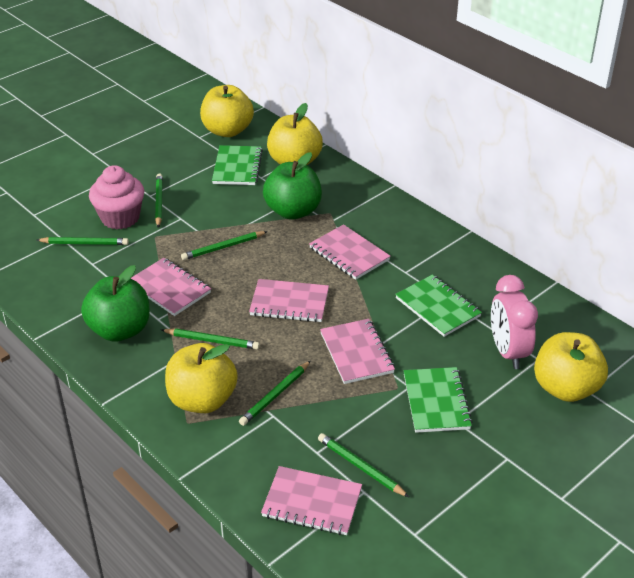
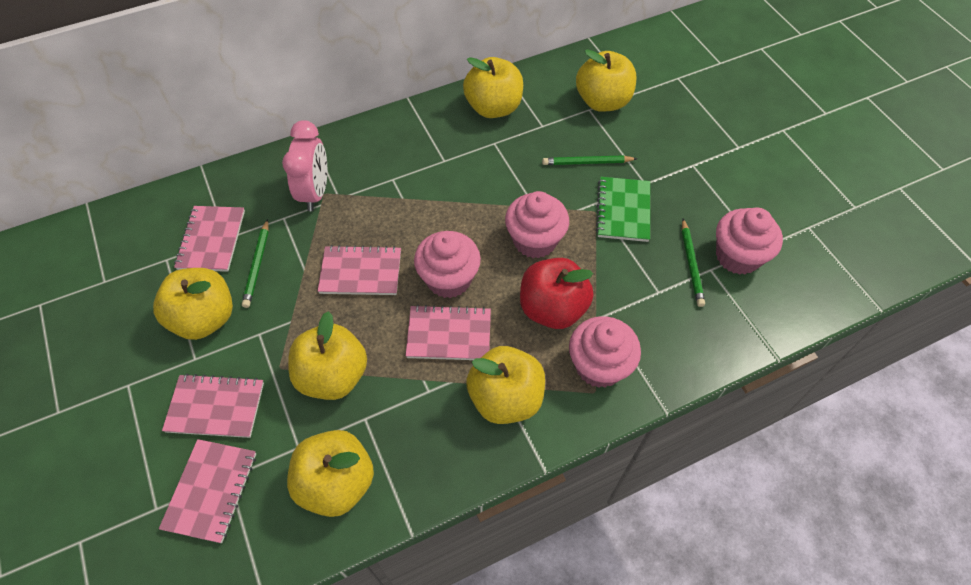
green apple: [81,265,150,342] [263,152,322,220] = 2 -> none = 0
green notebook: [212,145,263,185] [395,275,482,337] [404,367,473,433] = 3 -> [596,177,650,242] = 1
green pencil: [37,237,129,245] [155,173,163,228] [161,328,260,350] [181,231,268,260] [239,361,311,426] [318,433,409,497] = 6 -> [242,219,269,308] [542,155,637,165] [682,219,705,307] = 3
pink cupcake: [89,165,144,230] = 1 -> [414,231,481,298] [505,191,569,258] [569,316,641,388] [716,207,783,275] = 4
red apple: none = 0 -> [520,258,594,329] = 1
yellow apple: [165,343,238,413] [200,85,254,137] [267,103,323,165] [534,332,608,402] = 4 -> [153,268,233,340] [287,430,374,517] [288,311,367,400] [463,57,523,118] [466,346,545,424] [576,49,636,112] = 6

